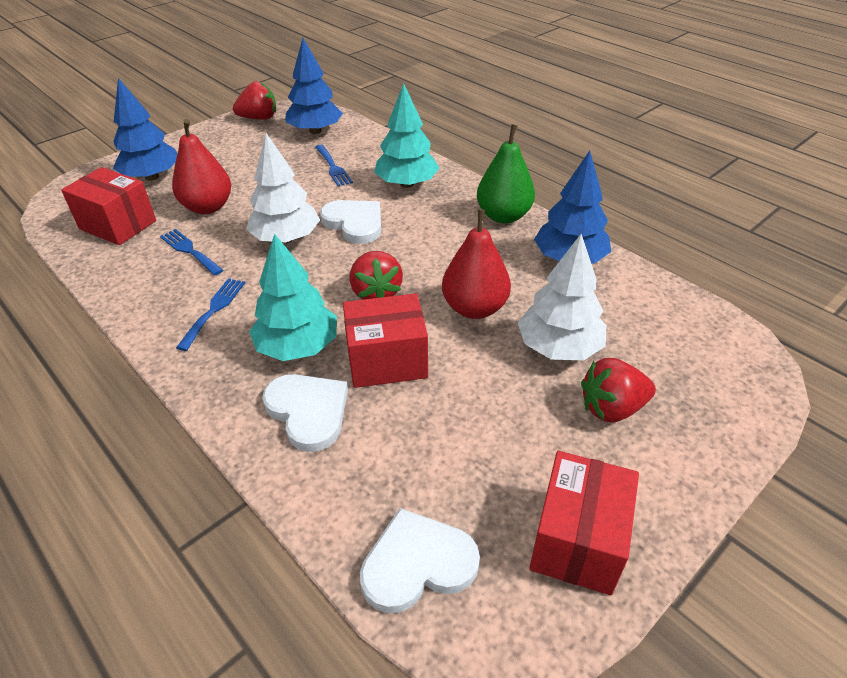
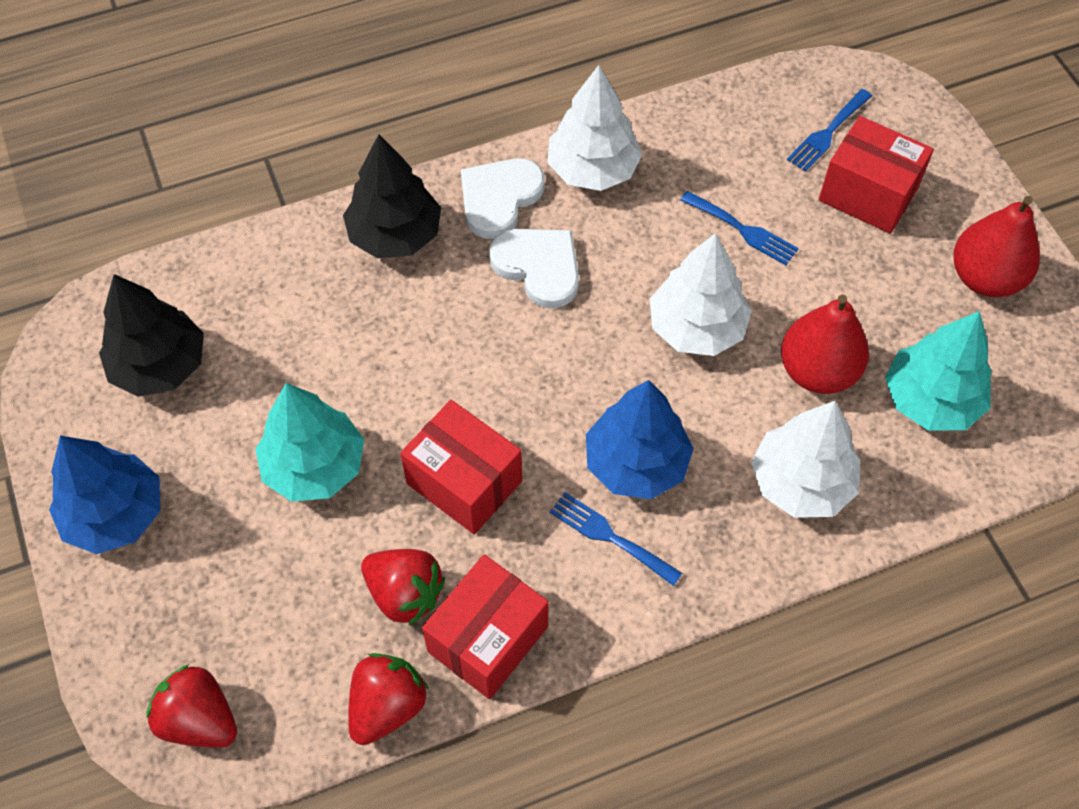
black tree: none = 0 -> [99,274,204,397] [343,134,441,258] = 2
blue tree: [113,78,177,181] [285,38,343,134] [534,151,611,263] = 3 -> [49,435,160,554] [586,380,694,499] = 2
green pear: [477,124,535,223] = 1 -> none = 0
white heart: [262,374,348,452] [320,200,381,244] [360,508,480,614] = 3 -> [461,158,545,239] [489,229,579,308] = 2
white tree: [246,133,320,243] [518,234,606,360] = 2 -> [548,65,643,191] [650,233,752,356] [751,401,860,518] = 3

